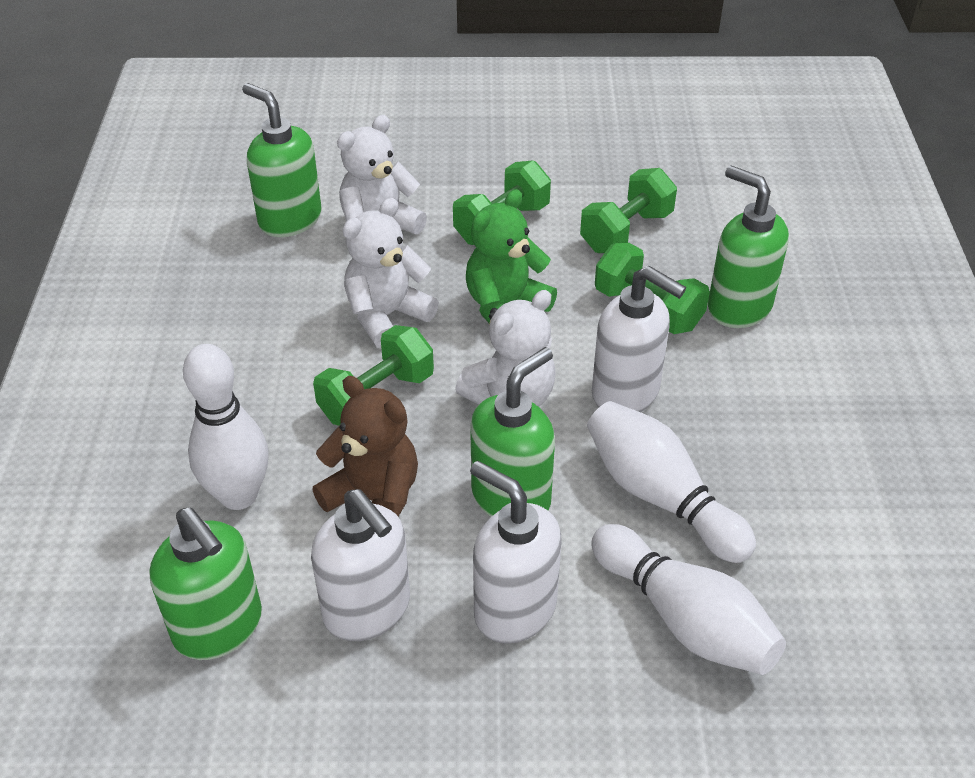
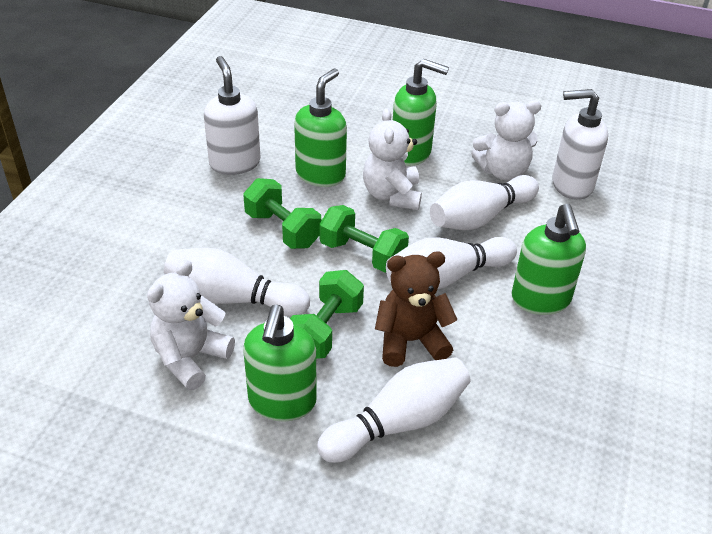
green dumbbell: [313,325,434,426] [453,160,551,245] [580,168,677,253] [595,243,710,334] = 4 -> [243,178,321,249] [290,270,364,358] [319,205,409,272] = 3
green teddy bear: [466,189,557,323] = 1 -> none = 0
white bowling pin: [183,344,269,510] [587,401,756,563] [591,524,786,675] = 3 -> [164,248,310,316] [317,357,471,463] [386,237,517,290] [430,175,539,230] = 4
white soap dispenser: [311,489,410,641] [470,461,561,644] [592,266,686,412] = 3 -> [204,56,261,175] [552,89,608,200] = 2

